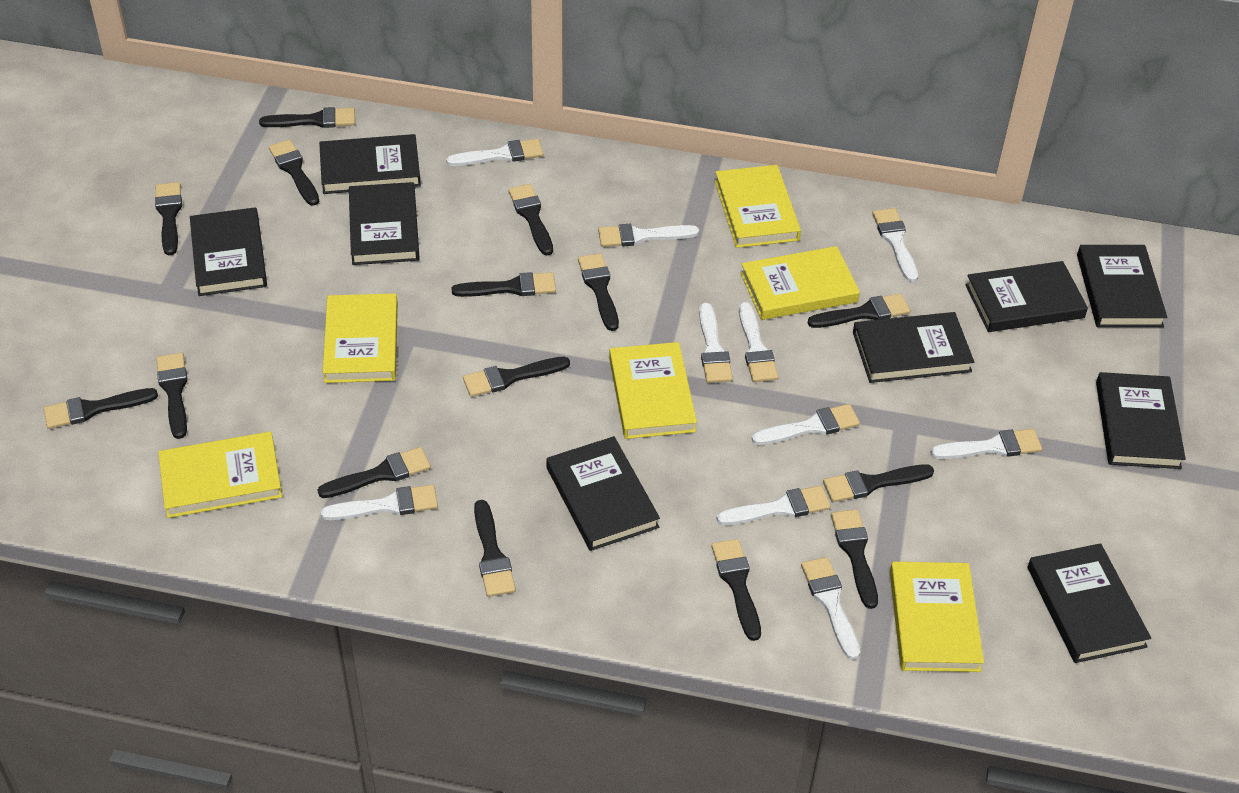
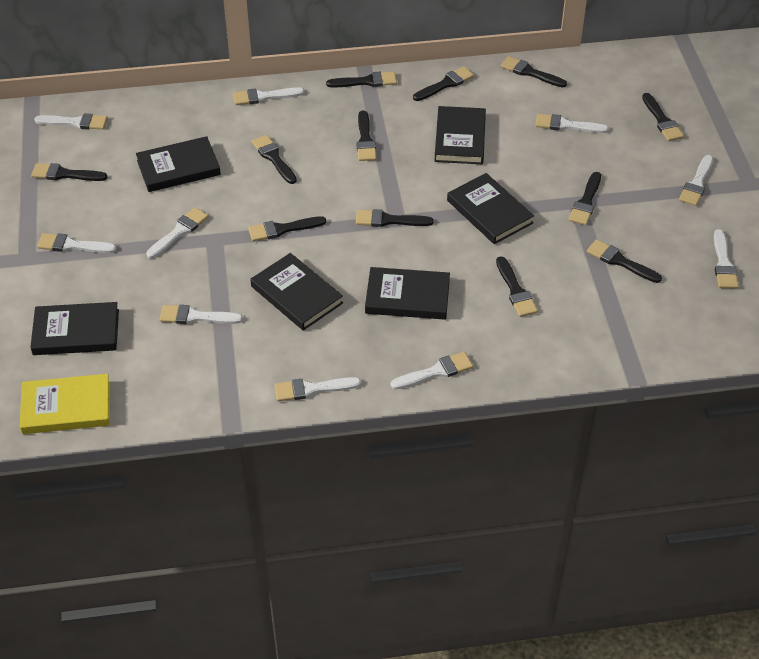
black book: [190,207,267,296] [319,134,421,194] [349,182,420,265] [547,436,660,551] [853,312,974,383] [965,261,1088,332] [1028,543,1151,663] [1077,245,1167,327] [1096,372,1186,469] = 9 -> [30,302,119,355] [136,136,221,192] [250,253,343,331] [365,267,450,320] [434,106,486,164] [447,173,534,244] = 6
black brush: [44,388,158,429] [155,182,182,255] [156,353,188,439] [259,107,355,128] [269,140,320,206] [317,447,431,498] [451,272,556,297] [463,356,570,397] [474,500,516,597] [508,184,553,255] [578,253,619,331] [711,539,761,641] [808,293,910,328] [823,465,934,502] [831,509,878,609] = 15 -> [31,163,107,181] [248,216,326,241] [252,135,297,184] [326,72,397,87] [356,111,377,161] [356,209,434,227] [413,66,474,101] [496,256,538,317] [501,56,567,88] [568,172,601,225] [587,239,662,283] [642,93,684,141] = 12
yellow book: [158,432,282,518] [323,293,398,383] [609,342,697,439] [715,165,801,248] [740,246,860,320] [890,562,984,672] = 6 -> [19,374,110,434] = 1

